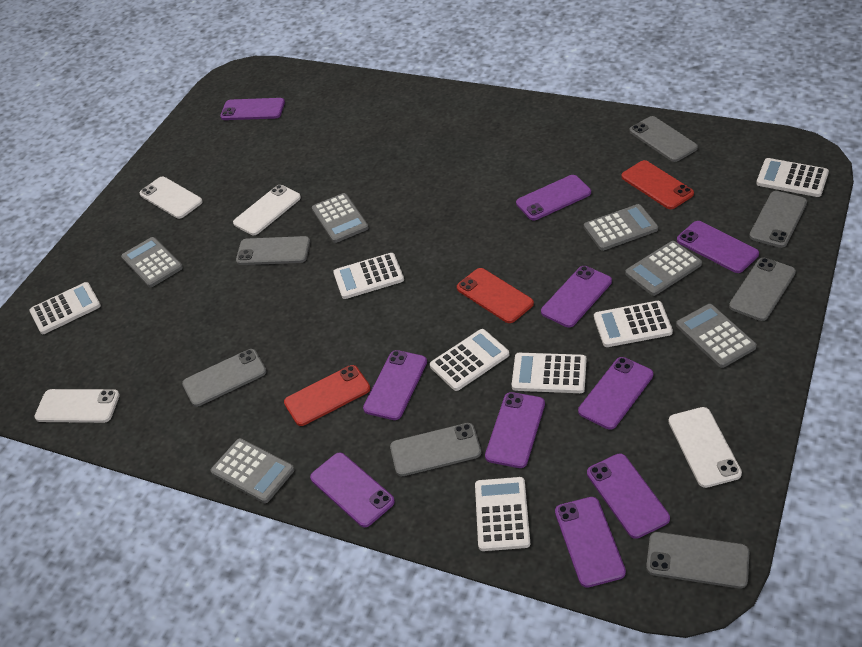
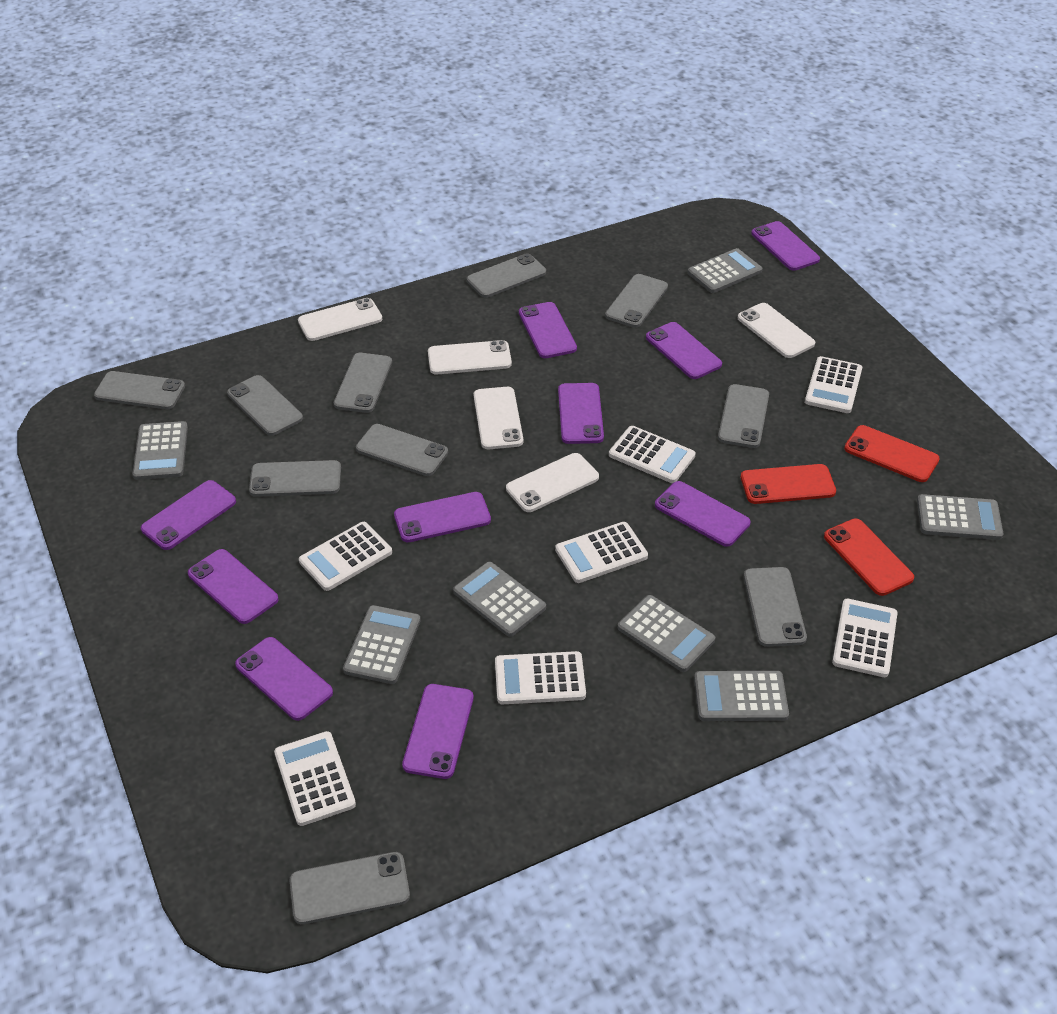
grey calculator: [121,237,183,288] [210,438,295,503] [312,193,369,243] [584,204,658,251] [625,241,702,296] [676,304,757,368] = 6 -> [133,421,188,480] [343,605,421,684] [453,562,546,637] [618,595,715,672] [687,248,763,293] [694,671,789,721] [917,494,1003,540] = 7
grey phone: [182,349,266,407] [236,236,310,265] [390,423,481,476] [630,116,698,162] [646,532,749,589] [729,258,796,321] [749,191,807,248] = 7 -> [94,371,185,409] [227,375,303,436] [249,460,341,497] [290,852,410,924] [334,353,392,413] [356,424,448,476] [467,253,546,298] [605,274,668,328] [718,384,769,448] [744,567,807,647] = 10
white phone: [34,389,120,423] [140,177,203,219] [233,185,301,235] [668,407,742,488] = 4 -> [298,298,382,341] [428,340,512,374] [474,387,523,449] [506,453,599,512] [738,303,815,358] = 5

